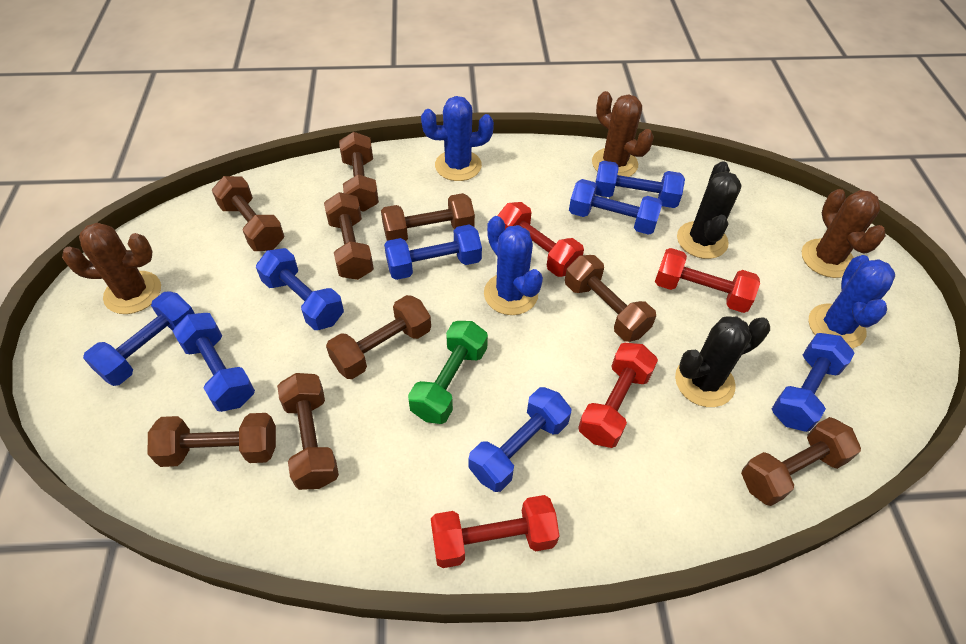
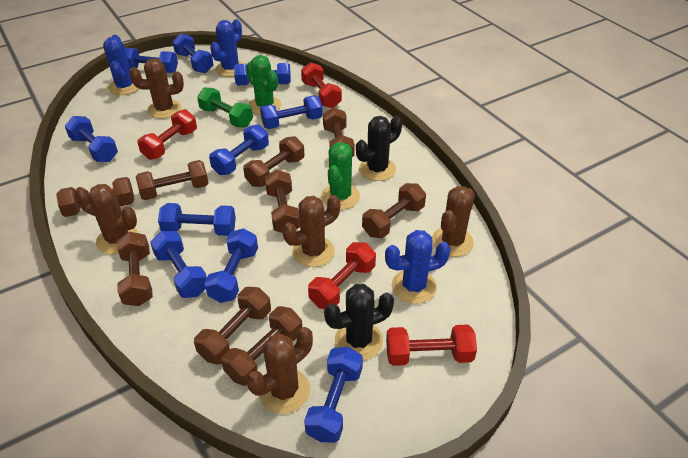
blue dumbbell: [83,291,195,386] [173,313,255,412] [256,248,344,330] [384,224,482,280] [469,387,572,492] [569,179,663,235] [595,161,685,208] [772,333,855,432] = 8 -> [65,116,118,162] [125,48,178,73] [150,231,207,298] [158,203,236,236] [172,33,214,73] [204,228,258,303] [209,124,269,175] [234,63,291,85] [260,96,323,129] [304,347,363,442] = 10
brown cactus: [62,223,161,314] [592,91,654,177] [802,189,886,278] = 3 -> [75,184,139,254] [129,58,184,119] [246,327,313,414] [282,195,340,267] [432,186,475,257] = 5
green cactus: none = 0 -> [246,55,281,115] [321,142,360,210] = 2

